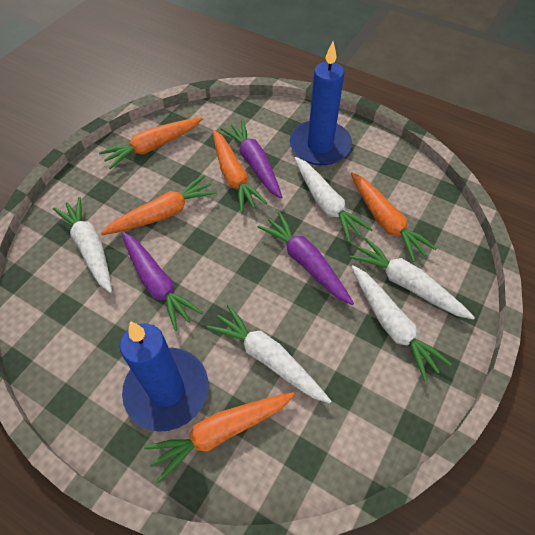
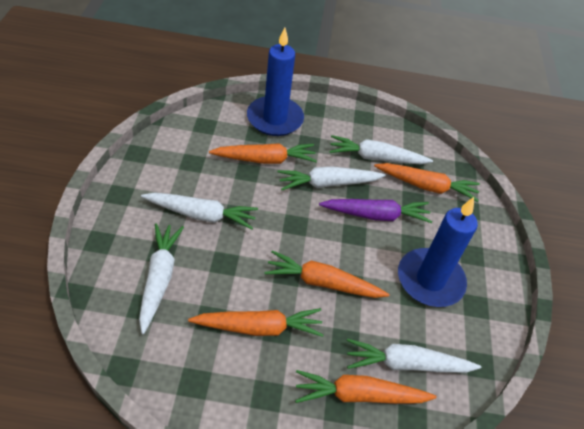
purple carrot: [122,232,203,331] [221,120,282,199] [258,212,354,305] = 3 -> [319,199,432,223] = 1

